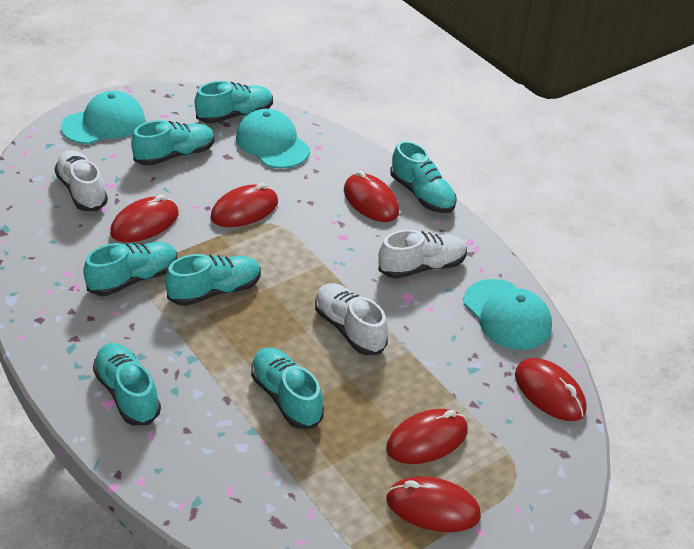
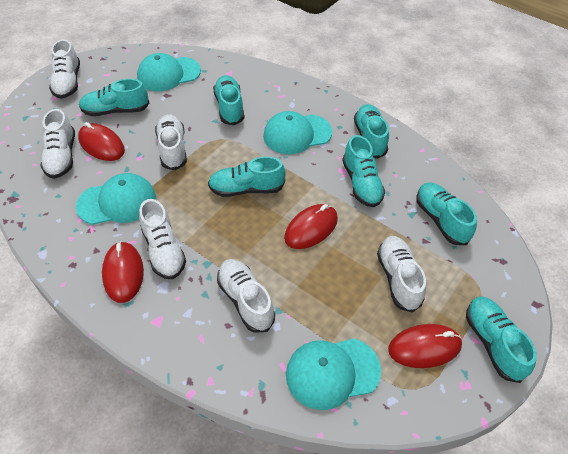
red mouse: [110,195,179,242] [210,183,278,227] [344,170,399,222] [386,409,468,464] [386,476,481,532] [515,358,587,421] = 6 -> [78,122,125,161] [102,241,144,303] [284,204,338,249] [388,324,462,368] = 4
turquoise cap: [61,91,145,144] [236,109,310,169] [464,279,552,350] = 3 -> [76,173,156,225] [137,53,201,91] [263,111,332,154] [286,338,381,410] = 4
white shoe: [54,150,108,211] [315,283,388,355] [378,230,467,279] = 3 -> [40,109,75,179] [49,39,80,99] [139,199,186,279] [155,114,187,170] [217,259,275,333] [377,236,426,313] = 6

